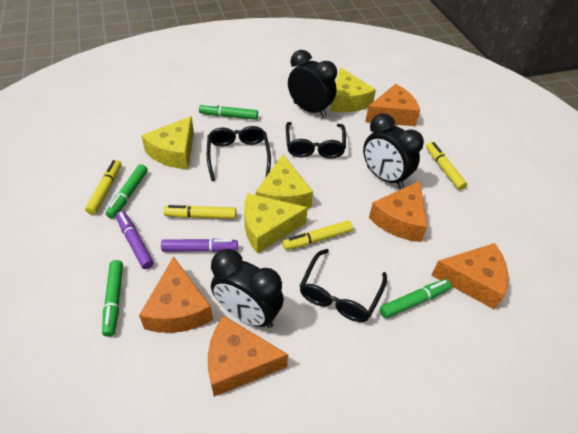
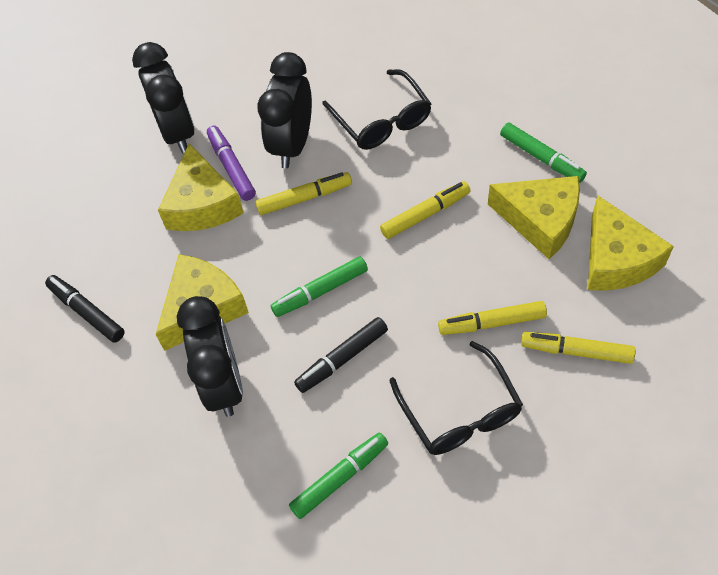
black glasses: [207,126,271,181] [286,122,346,159] [300,249,387,322] = 3 -> [322,69,431,150] [390,341,523,455] = 2
black marker: none = 0 -> [45,275,125,343] [294,317,388,393] = 2
green marker: [102,260,123,337] [106,164,148,219] [199,104,258,120] [380,279,451,318] = 4 -> [271,257,368,317] [289,433,388,519] [500,122,587,183] = 3
orange cheese: [139,256,213,333] [208,315,288,397] [365,84,420,126] [369,181,427,242] [431,243,508,310] = 5 -> none = 0
purple marker: [116,211,154,269] [161,238,238,252] = 2 -> [207,126,256,201] = 1

